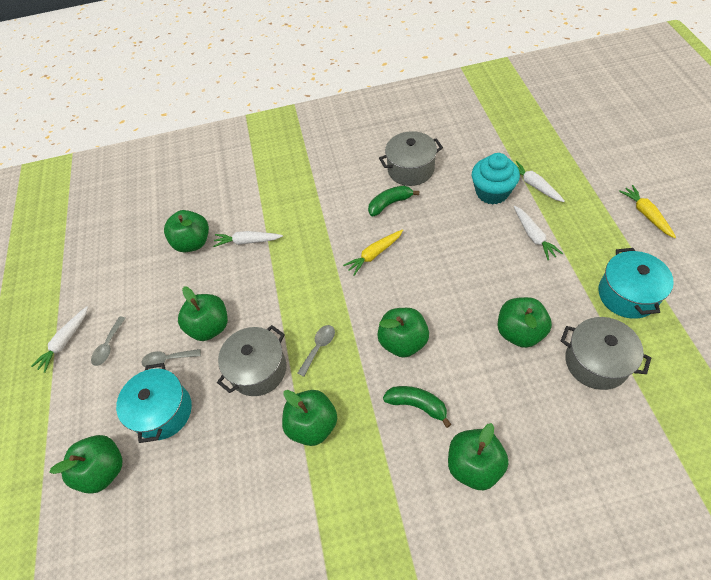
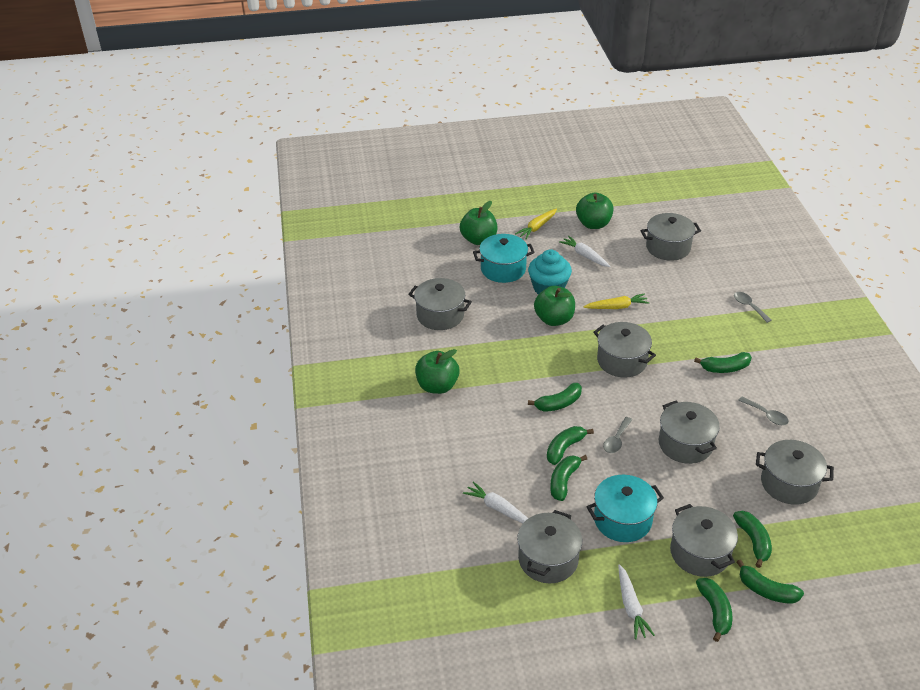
green apple: [49,435,122,494] [164,210,209,252] [178,287,228,341] [282,390,337,446] [377,308,429,358] [448,423,509,490] [498,297,552,348] = 7 -> [415,349,460,394] [460,201,497,245] [534,286,575,326] [576,192,614,229] = 4
green banana: [368,185,419,216] [383,386,451,428] = 2 -> [528,383,582,412] [547,426,594,465] [550,455,587,501] [694,352,752,373] [696,578,733,642] [733,511,772,568] [737,559,804,604] = 7
grey pot: [217,325,286,396] [379,131,443,186] [561,317,651,390] = 3 -> [408,278,472,330] [517,510,582,583] [593,322,656,378] [641,213,701,261] [659,401,720,464] [670,504,738,577] [756,440,834,505] = 7
white carrot: [31,306,88,373] [213,231,283,247] [514,206,563,260] [515,161,565,202] = 4 -> [463,481,528,523] [559,236,610,267] [618,564,655,639] = 3

